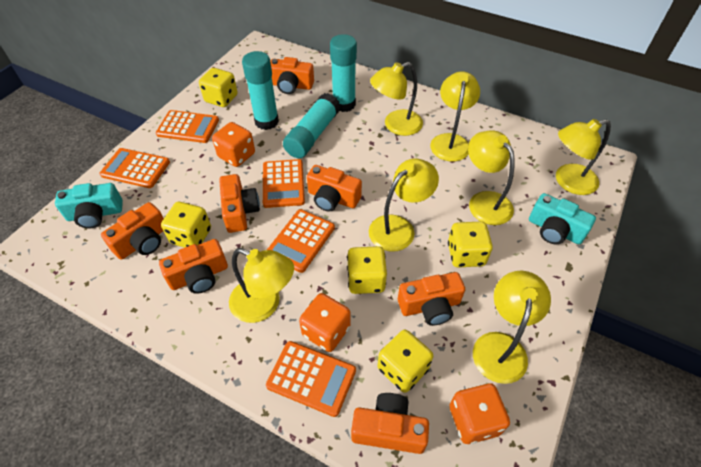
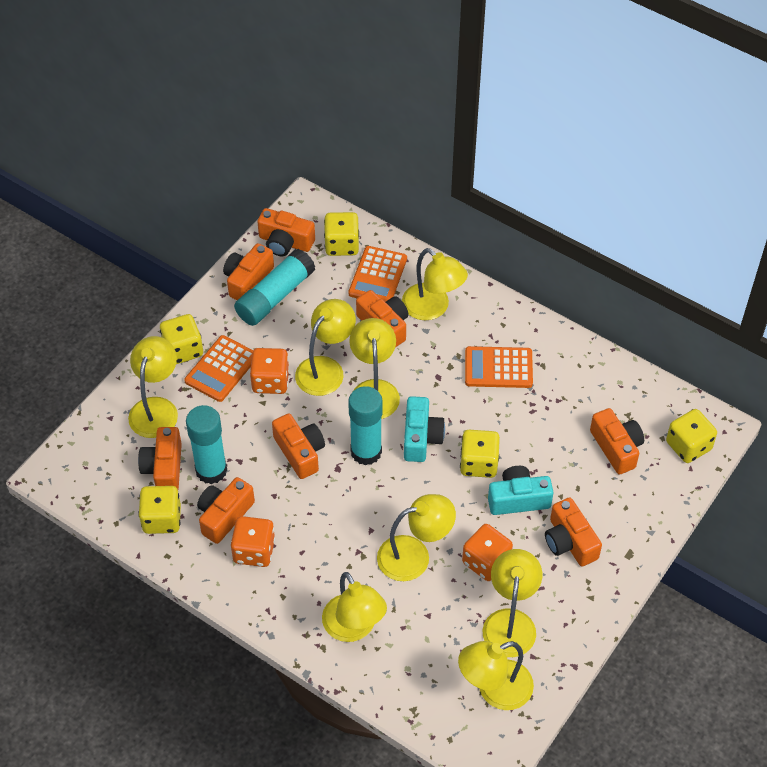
orange calculator: [100,148,170,188] [156,110,219,143] [263,159,305,208] [266,341,356,417] [267,209,335,273] = 5 -> [184,335,253,402] [348,246,407,302] [465,346,533,388] = 3
orange camera: [101,202,164,260] [159,239,228,294] [219,174,260,233] [270,57,314,94] [307,165,362,212] [351,393,429,454] [398,272,465,326] = 7 -> [138,427,182,489] [197,477,255,544] [223,243,274,300] [257,208,315,256] [272,414,325,479] [356,290,409,348] [545,497,602,566] [590,408,644,475] = 8
yellow lamp: [229,248,294,323] [369,158,439,252] [370,62,423,136] [430,72,480,162] [468,130,514,225] [473,271,551,384] [556,119,611,195] = 7 -> [128,336,178,438] [295,299,356,396] [322,572,387,642] [349,318,400,419] [377,494,456,581] [402,248,468,320] [458,641,534,710] [483,549,542,657] = 8

